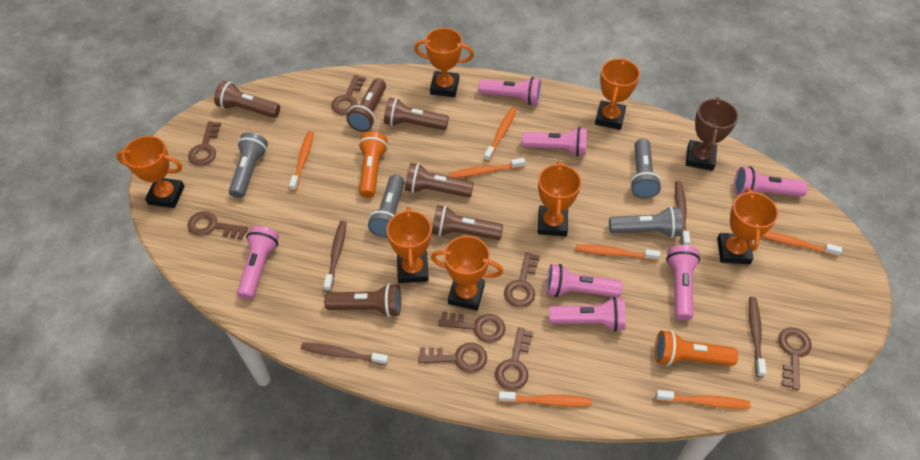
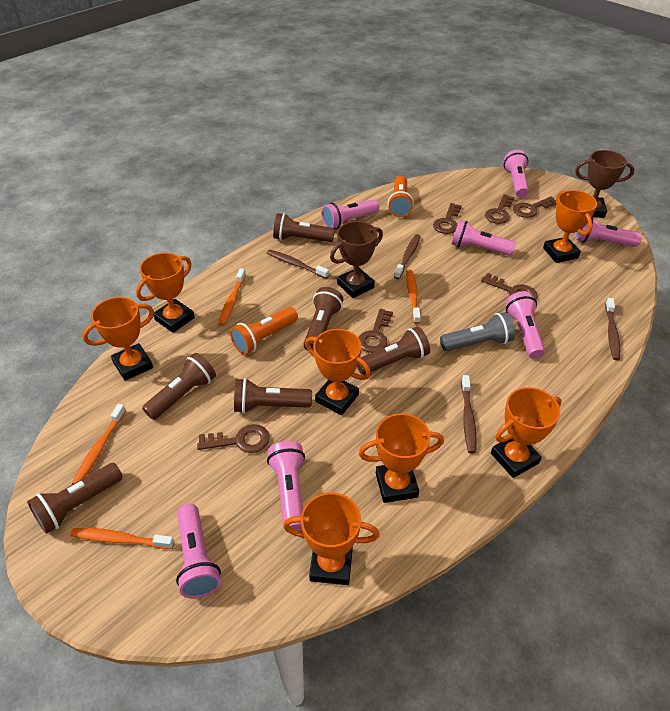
brown key: [187,211,248,240] [188,121,221,166] [331,75,366,115] [418,343,487,373] [438,311,505,343] [495,327,533,390] [504,252,540,307] [778,328,812,390] = 8 -> [197,424,270,453] [358,309,393,353] [433,203,462,234] [481,273,538,300] [485,194,515,224] [513,196,556,218] = 6
brown trophy: [686,97,739,171] = 1 -> [330,221,383,298] [575,150,635,218] = 2
grey flashlight: [229,132,268,198] [368,174,405,238] [609,206,682,238] [630,138,661,199] = 4 -> [440,312,515,351] = 1
orange toothbrush: [289,131,314,191] [449,158,525,178] [484,108,516,162] [499,391,592,407] [576,244,660,261] [656,390,750,409] [761,231,842,257] = 7 -> [70,528,174,549] [72,404,126,484] [218,268,246,326] [406,270,421,324] = 4

